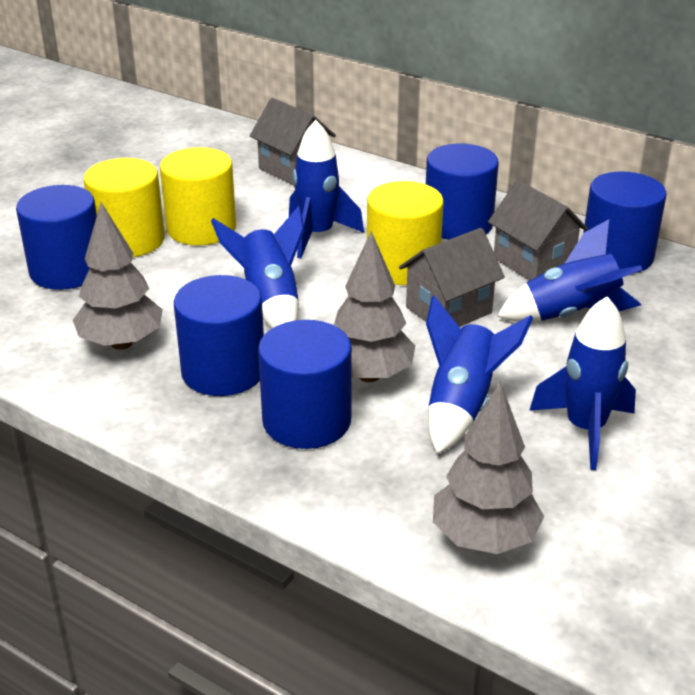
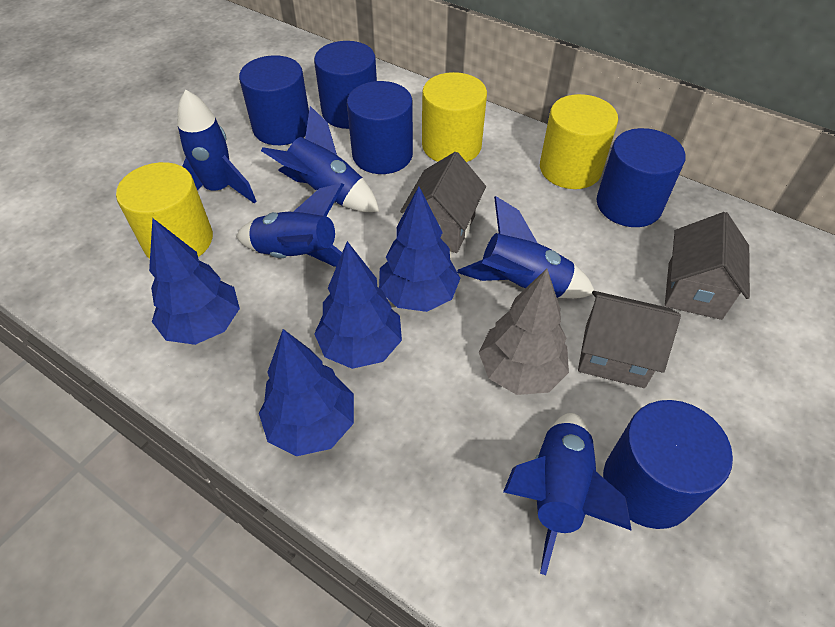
blue tree: none = 0 -> [149,218,240,345] [259,329,354,456] [314,241,402,369] [379,186,461,312] = 4
grey tree: [73,202,163,350] [334,231,415,382] [433,381,544,554] = 3 -> [479,269,569,395] = 1

